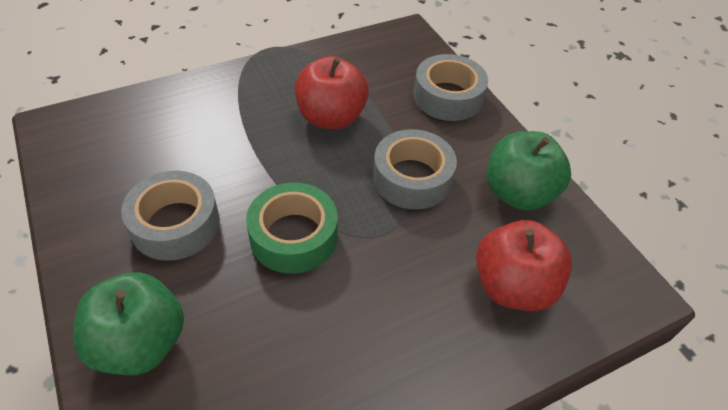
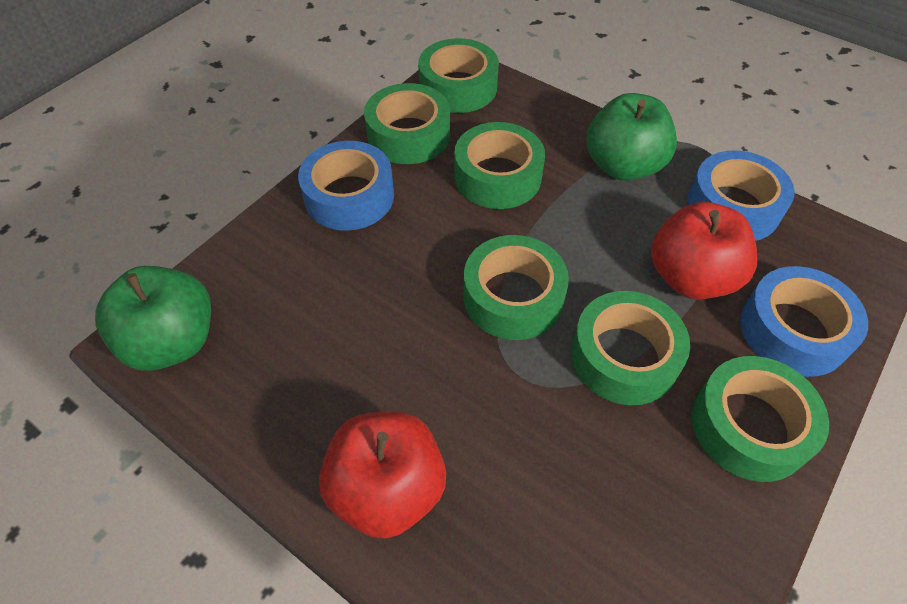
blue tape: none = 0 -> [298,141,394,231] [687,150,795,241] [740,266,868,377] = 3
green tape: [246,183,338,274] = 1 -> [364,83,450,164] [418,38,499,113] [454,122,545,209] [463,235,569,340] [571,291,690,405] [692,356,829,482] = 6
grey tape: [121,171,220,261] [373,129,457,210] [413,54,488,121] = 3 -> none = 0

